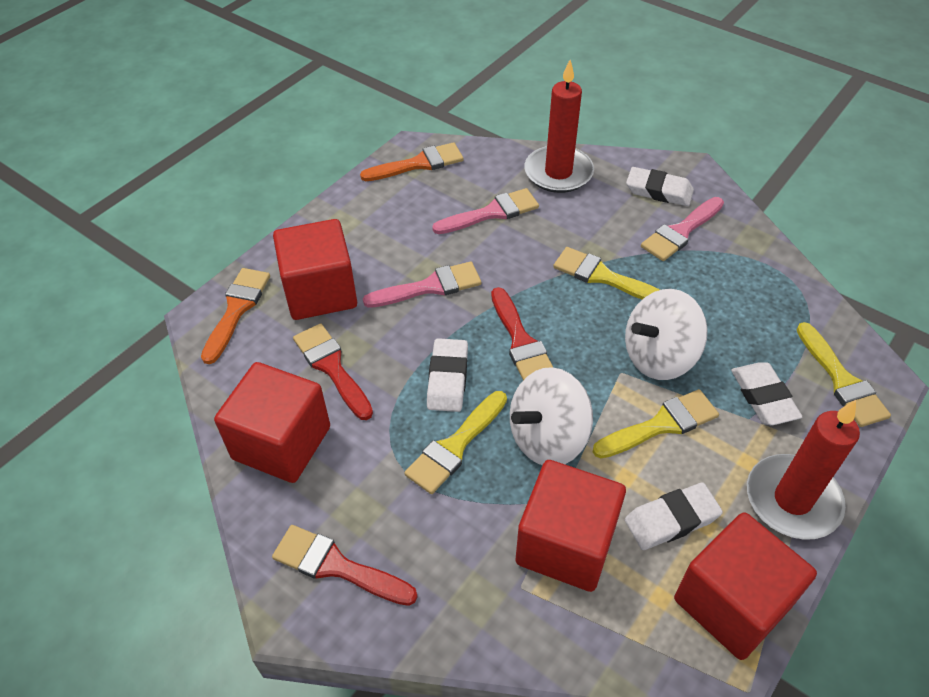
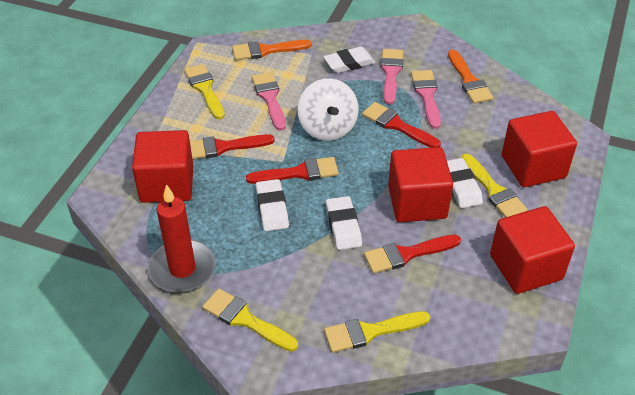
red brush: [272,525,417,606] [293,323,373,420] [491,287,554,380] = 3 -> [190,134,275,159] [246,157,339,184] [362,102,441,148] [364,235,461,274] = 4
red candle: [524,60,594,193] [747,400,860,540] = 2 -> [148,184,215,292] = 1
white spinning top: [510,367,593,465] [625,289,708,380] = 2 -> [298,78,359,141] = 1

